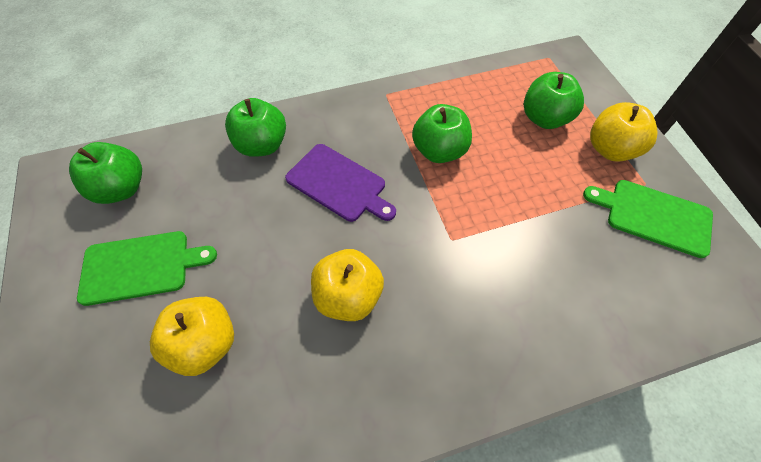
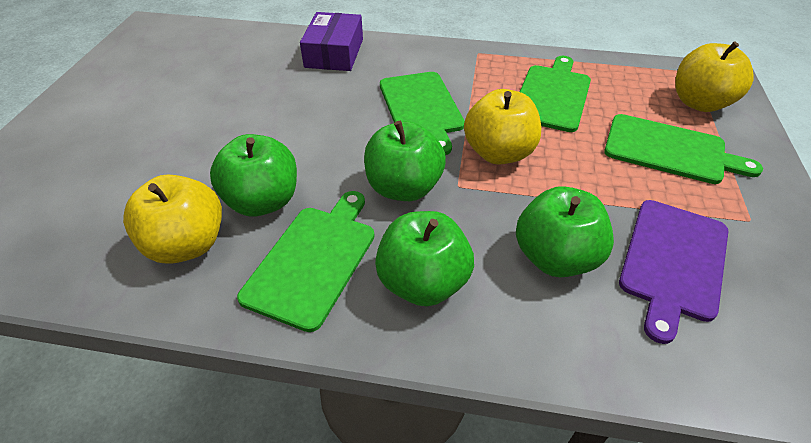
green cutting board: [77,231,217,306] [583,180,713,258] = 2 -> [237,191,375,332] [380,72,465,155] [520,56,591,132] [604,114,763,184] = 4
purple box: none = 0 -> [300,12,363,71] = 1

